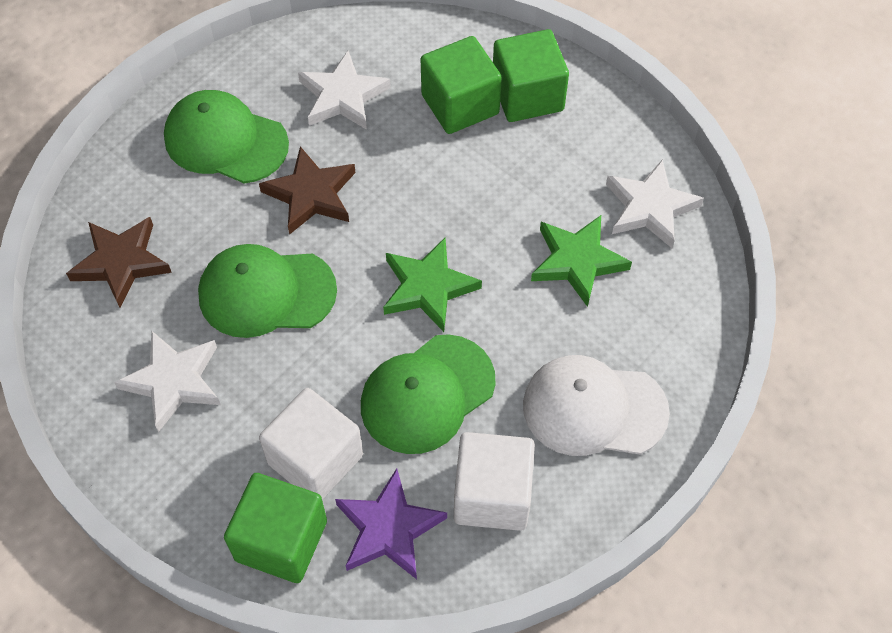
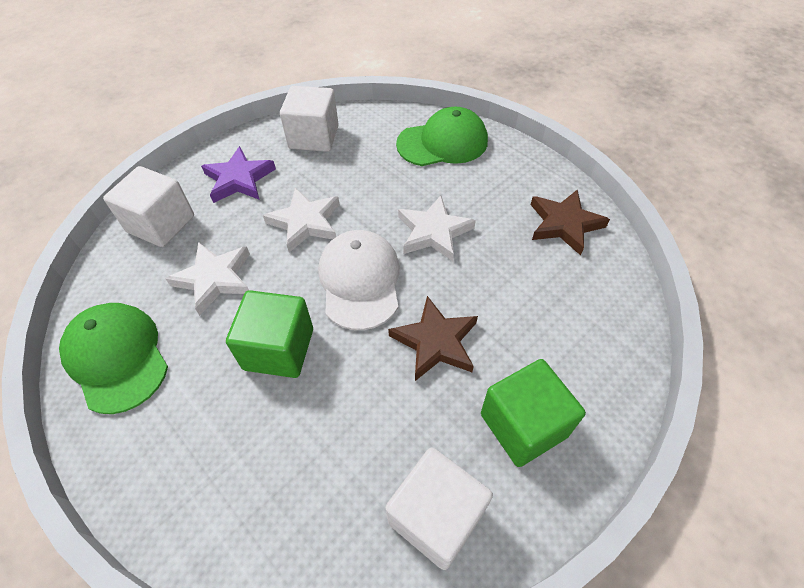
green cap: [164,90,289,183] [198,244,337,338] [361,334,496,454] = 3 -> [59,303,168,414] [396,107,488,166] = 2
green cube: [224,473,327,583] [421,36,502,134] [493,29,569,122] = 3 -> [226,290,313,378] [481,359,586,467] = 2
green star: [383,238,482,332] [531,215,632,307] = 2 -> none = 0
white cube: [259,388,363,500] [454,432,535,531] = 2 -> [103,166,194,247] [280,86,339,152] [386,447,493,570] = 3

